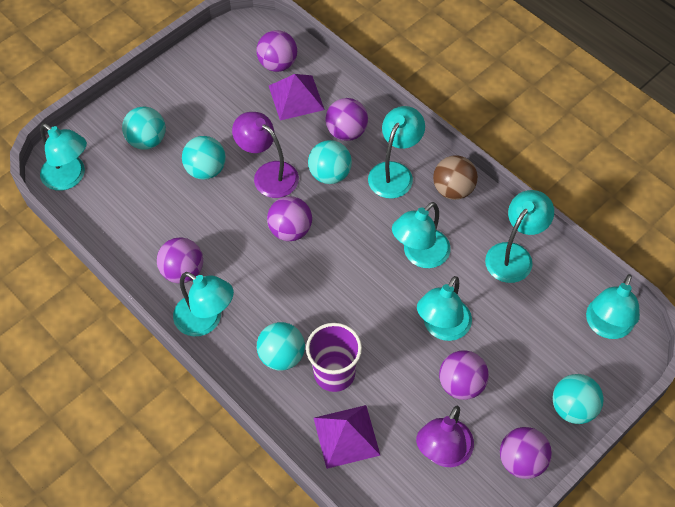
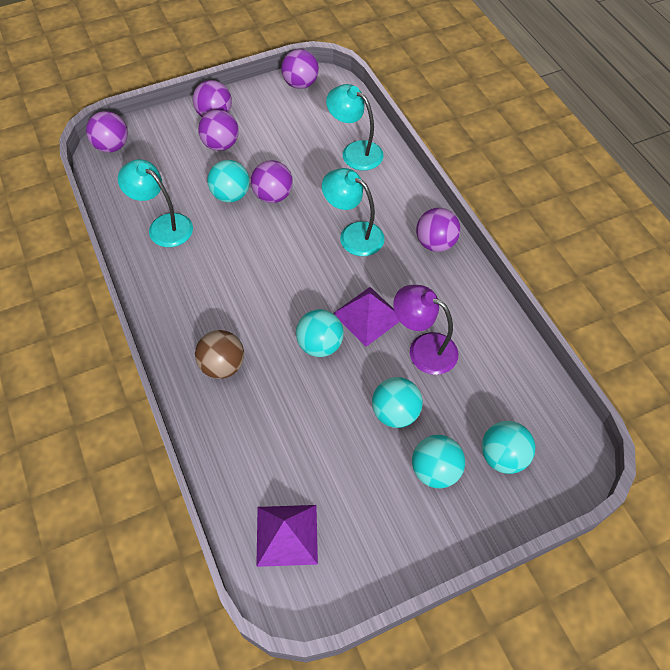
purple cup: [306,323,362,392] = 1 -> none = 0
purple lamp: [232,112,299,198] [416,406,474,467] = 2 -> [393,285,458,375] = 1
turquoise lamp: [40,123,87,191] [173,272,234,336] [368,106,425,199] [392,202,450,268] [417,276,472,341] [485,190,554,283] [586,274,640,339] = 7 -> [118,159,193,247] [322,168,385,256] [326,84,383,170] = 3

